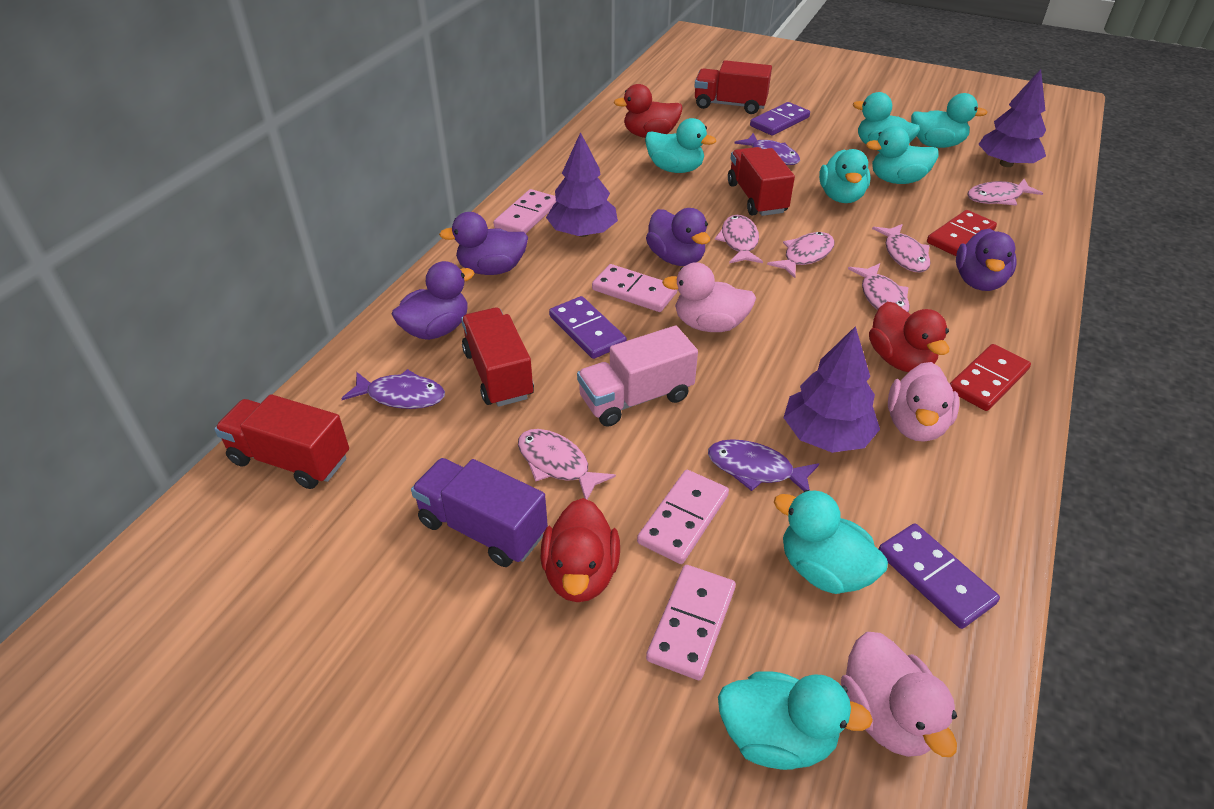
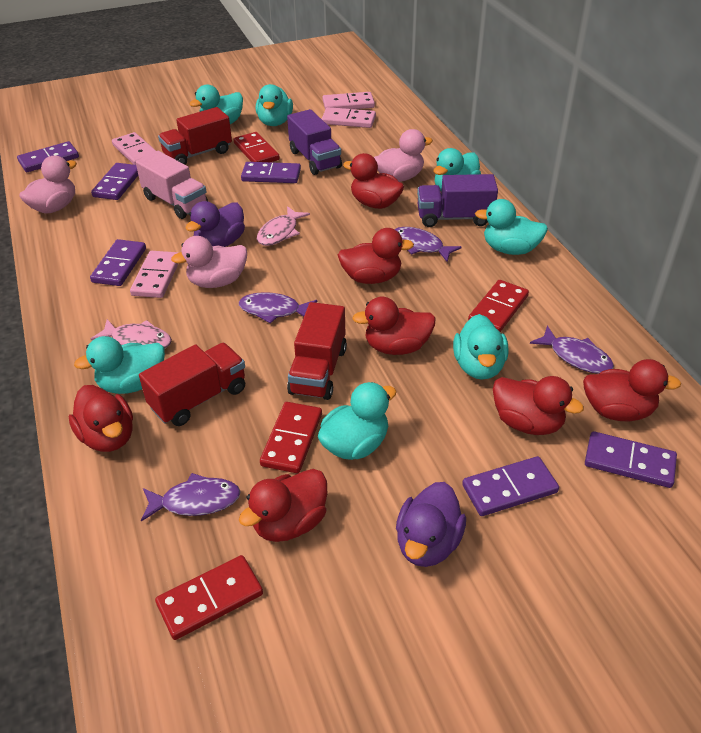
pink fish: [518,429,616,500] [715,215,763,263] [767,232,835,278] [848,263,910,312] [872,224,930,273] [967,179,1043,206] = 6 -> [91,319,172,349] [257,206,310,246] = 2
purple domino: [549,296,627,359] [750,102,810,135] [878,523,1000,629] = 3 -> [17,141,79,172] [90,239,146,286] [91,163,138,200] [241,162,301,183] [462,456,559,516] [585,431,677,488] = 6
purple duck: [391,261,474,340] [439,212,528,275] [646,208,710,266] [956,228,1017,291] = 4 -> [186,201,245,247] [396,482,466,567] = 2
purple fish: [341,369,445,409] [708,439,819,491] [734,133,800,165] = 3 -> [141,473,241,522] [239,292,317,324] [394,227,462,262] [530,326,614,374] = 4
purple tree: [546,132,618,237] [783,326,880,453] [978,69,1046,167] = 3 -> none = 0
purple truck: [411,458,548,567] = 1 -> [287,109,342,175] [417,174,498,227] = 2
red domino: [927,210,997,256] [950,344,1031,411] = 2 -> [155,555,263,640] [233,132,280,162] [260,402,322,473] [468,280,529,332] = 4
red duck: [541,498,620,602] [614,84,683,138] [869,302,949,372] = 3 -> [69,385,133,452] [239,469,327,542] [338,228,414,284] [343,153,404,209] [352,297,436,355] [493,376,584,435] [583,359,681,421] = 7
red truck: [214,394,349,489] [461,308,534,407] [694,60,772,114] [728,147,795,216] = 4 -> [139,343,245,426] [158,107,232,165] [287,302,347,400] = 3

